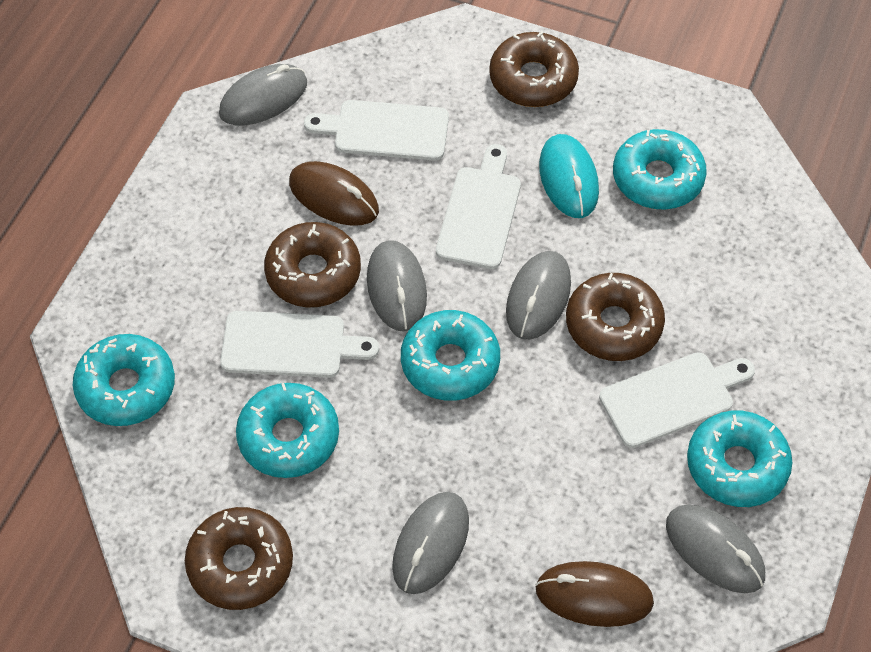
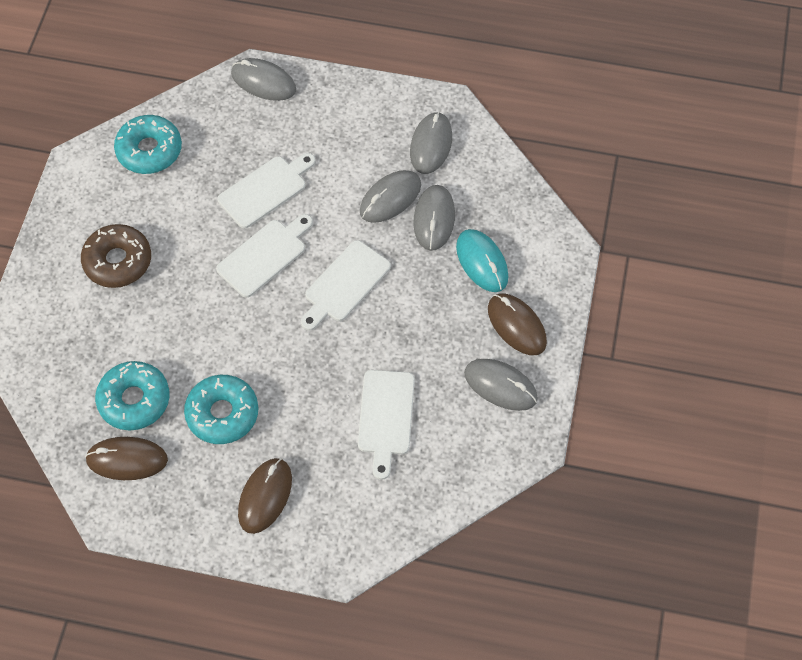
brown donut: [185,507,293,610] [264,222,361,307] [489,31,579,107] [566,273,665,361] = 4 -> [81,224,151,288] = 1
brown mouse: [289,161,379,226] [535,561,654,627] = 2 -> [85,437,168,480] [238,458,292,534] [488,294,547,355] = 3
turquoise donut: [73,334,175,426] [236,383,339,478] [401,310,500,401] [613,129,707,210] [687,410,792,507] = 5 -> [95,361,170,431] [114,115,182,174] [184,375,258,444] = 3

